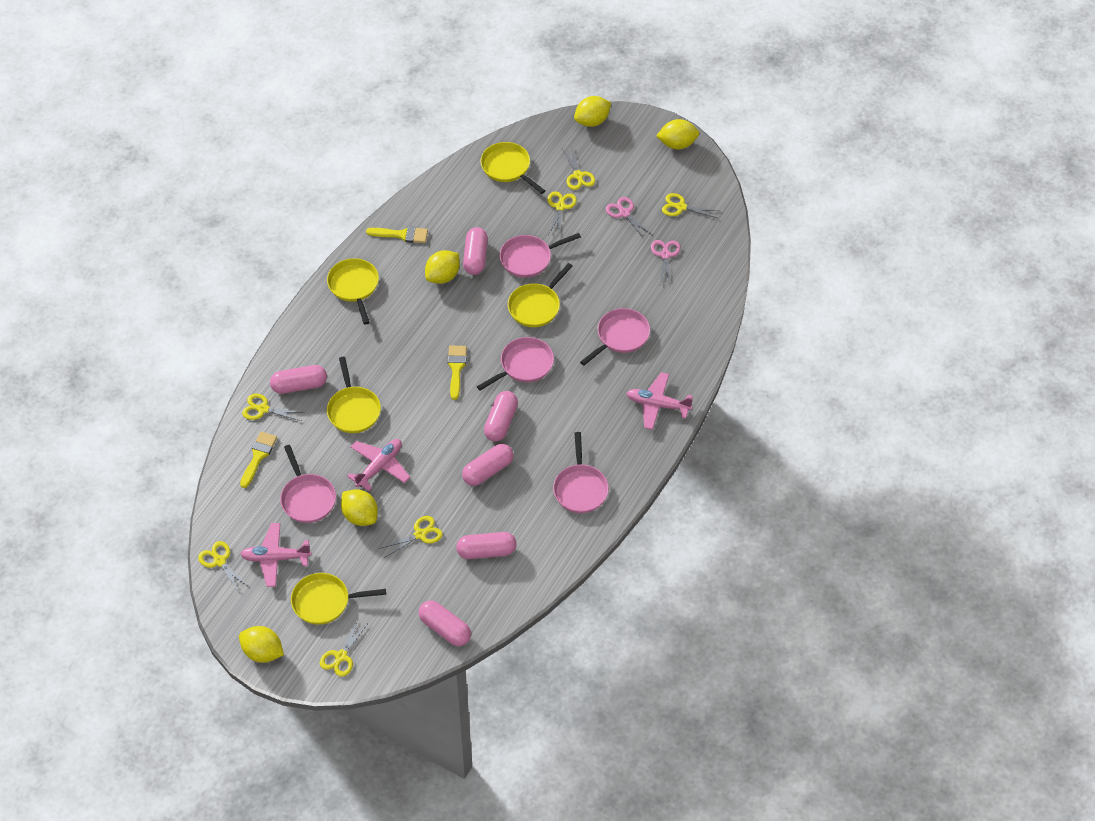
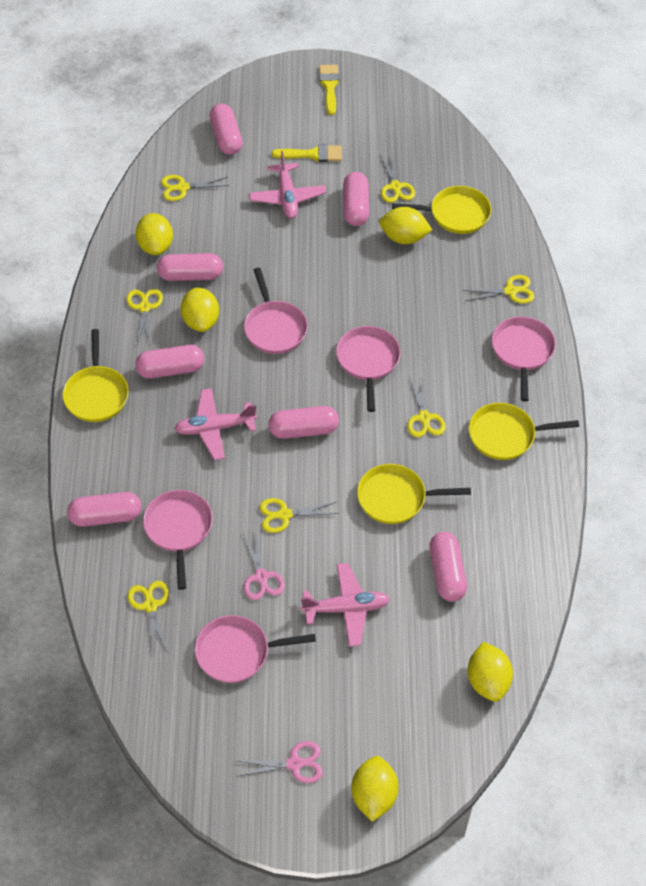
pink capsule: [270,365,327,394] [418,600,471,646] [456,532,516,559] [462,444,514,486] [463,227,488,275] [484,391,518,442] = 6 -> [67,492,141,527] [135,345,204,379] [157,253,223,281] [209,104,243,155] [268,406,339,439] [343,172,369,226] [429,532,467,602] = 7
yellow brush: [240,432,277,488] [366,226,428,243] [448,346,467,400] = 3 -> [272,144,342,162] [319,65,339,115] = 2
yellow pan: [291,573,386,625] [327,258,379,325] [327,357,381,433] [480,142,545,194] [508,263,573,327] = 5 -> [63,329,129,422] [357,464,471,524] [392,186,491,234] [469,403,579,460] = 4

